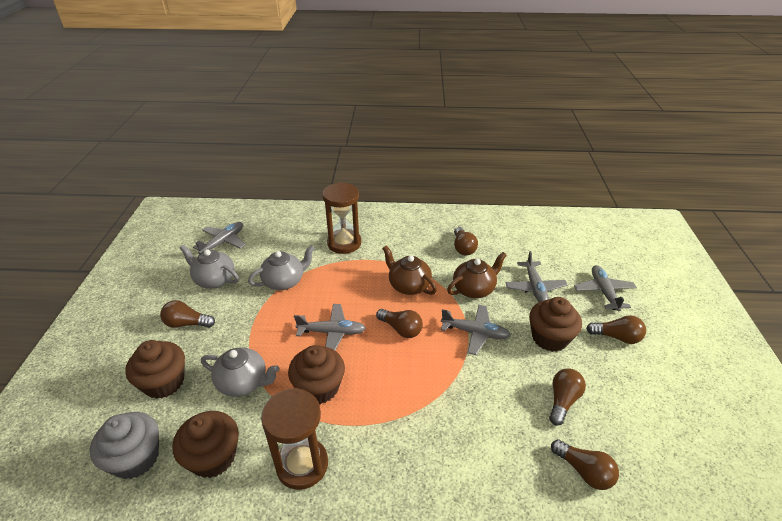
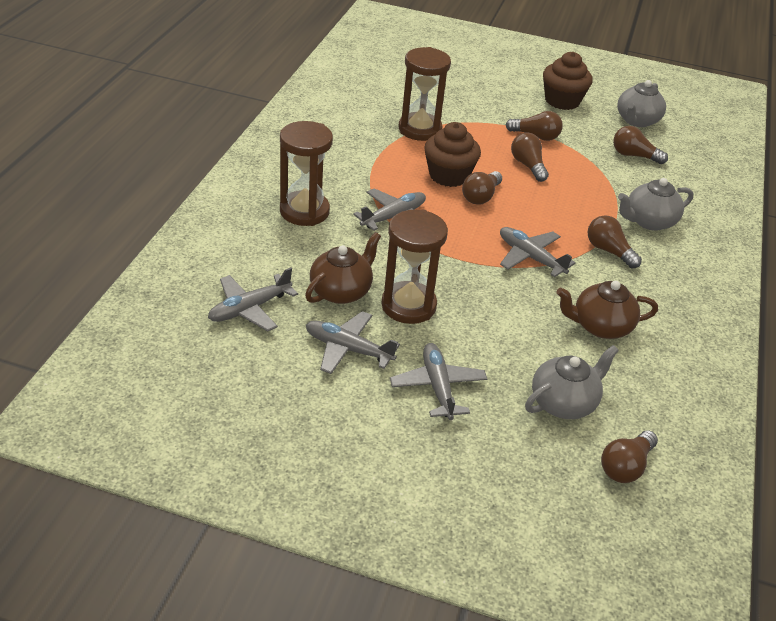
brown cupcake: [125,340,185,399] [173,411,239,478] [288,345,345,404] [529,297,582,352] = 4 -> [424,122,481,187] [543,52,593,110] = 2
brown hourglass: [261,388,328,490] [322,182,361,254] = 2 -> [280,121,333,226] [381,210,448,324] [399,47,451,141] = 3
grey cupcake: [90,412,159,479] = 1 -> none = 0

